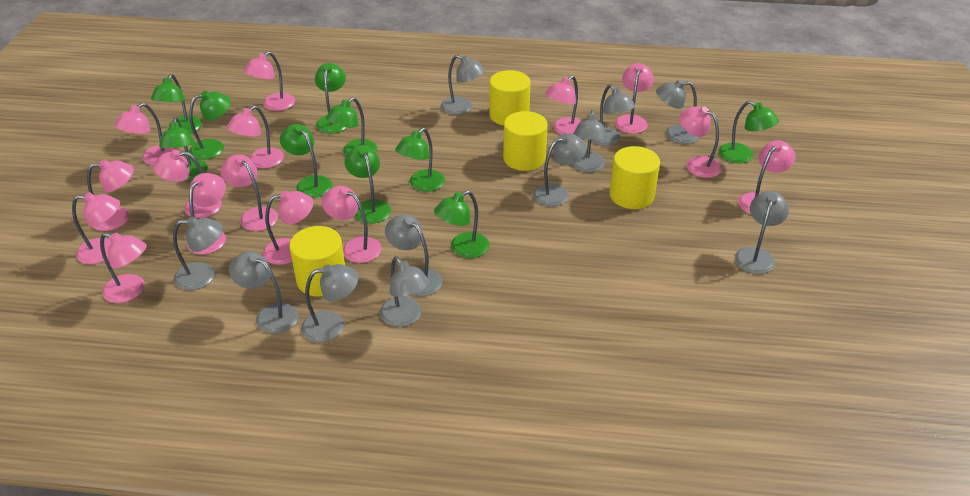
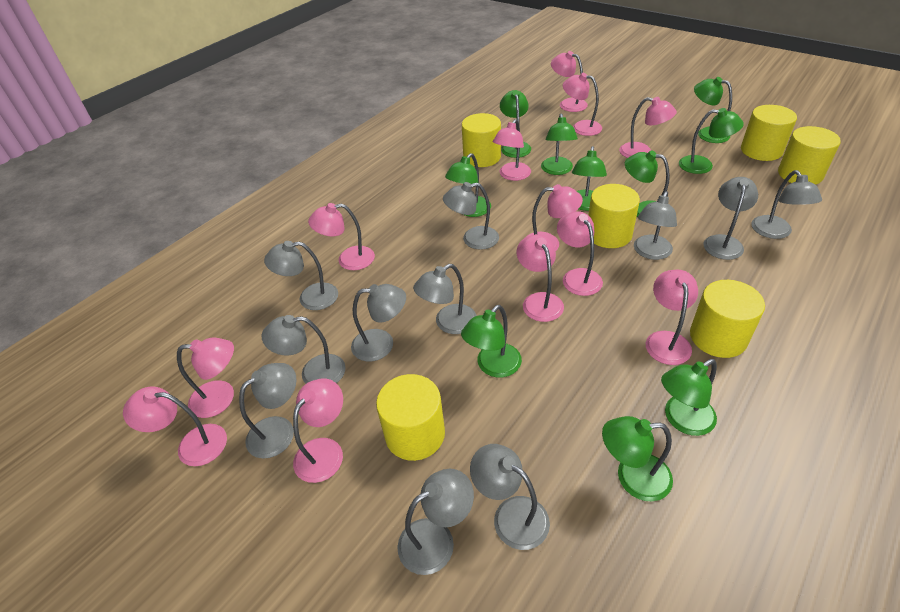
pink lamp: [72,192,120,264] [87,159,134,231] [100,232,147,303] [115,103,177,165] [153,150,222,218] [187,173,226,254] [221,154,278,231] [226,106,284,168] [244,51,295,111] [263,191,314,265] [321,186,381,263] [545,76,581,135] [615,63,654,134] [679,106,722,178] [738,140,795,214] = 15 -> [123,387,227,466] [177,338,234,418] [293,378,343,483] [308,203,375,270] [493,119,531,181] [517,234,564,322] [525,184,583,252] [551,51,588,112] [557,211,603,296] [563,73,602,136] [619,97,677,158] [646,270,698,365] = 12
yellow cylinder: [289,226,345,297] [489,70,531,126] [503,111,548,171] [610,146,660,209] = 4 -> [376,374,445,461] [462,113,501,167] [588,184,640,248] [690,280,765,358] [741,105,797,161] [778,126,841,185] = 6

